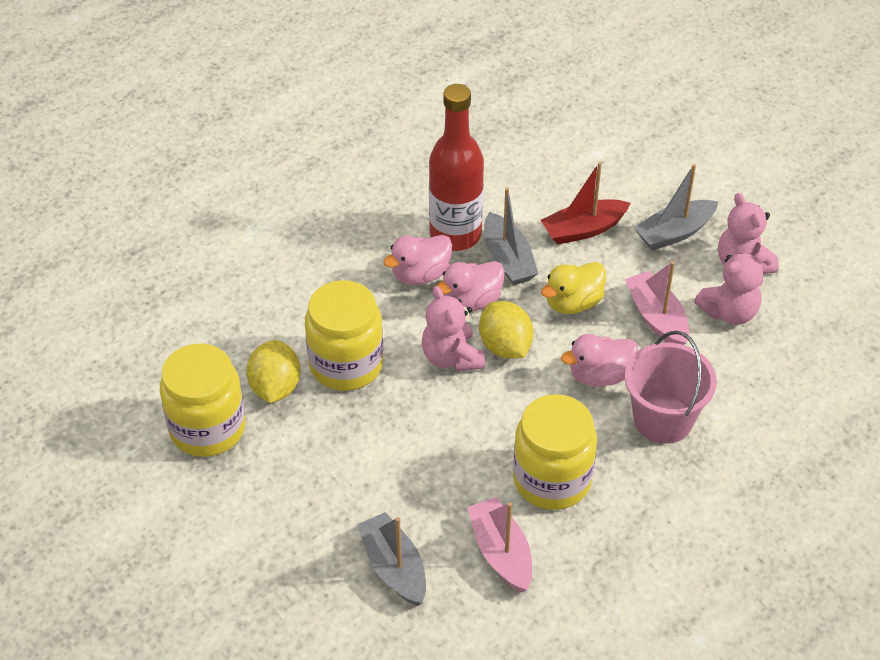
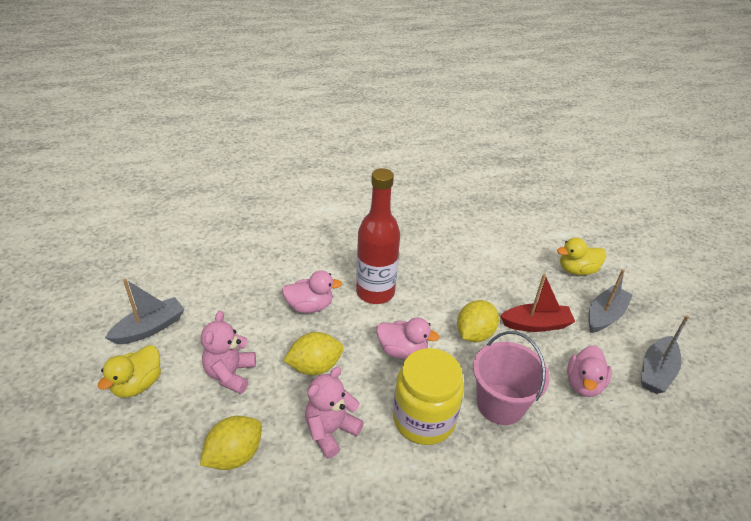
pink boat: [467,497,532,593] [625,261,689,345] = 2 -> none = 0
pink teddy bear: [422,286,485,372] [694,251,767,325] [718,193,779,274] = 3 -> [201,311,256,394] [305,367,364,458] = 2
yellow duck: [541,262,606,314] = 1 -> [97,345,161,398] [557,237,607,275] = 2
yellow jar: [160,343,245,457] [305,280,383,391] [513,394,597,510] = 3 -> [393,348,464,445] = 1
yellow lemon: [246,340,300,403] [479,301,534,359] = 2 -> [200,416,262,470] [283,332,344,375] [457,300,499,342] = 3

